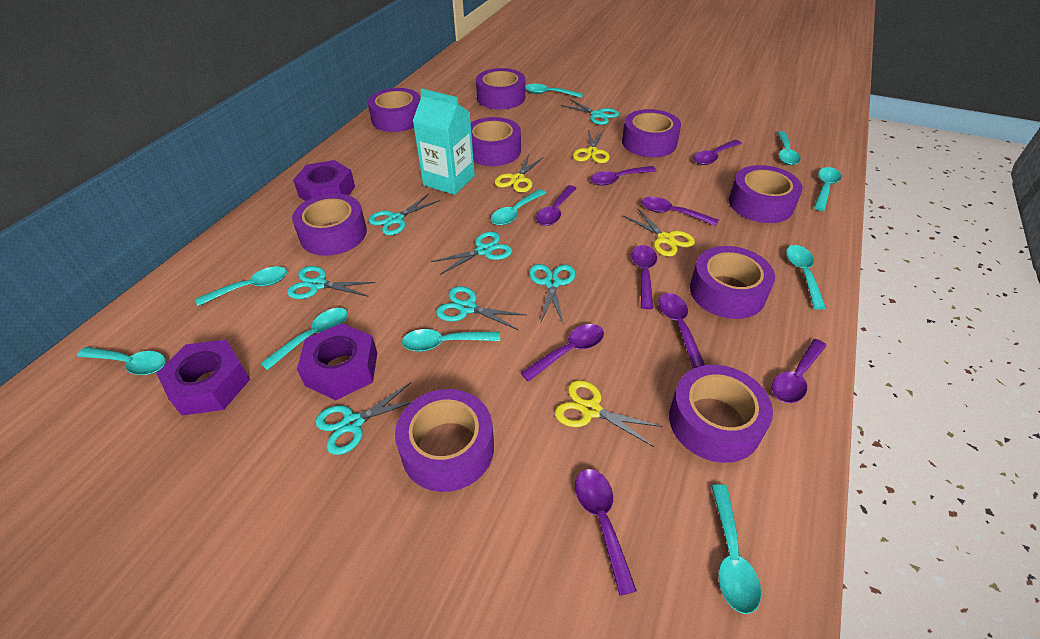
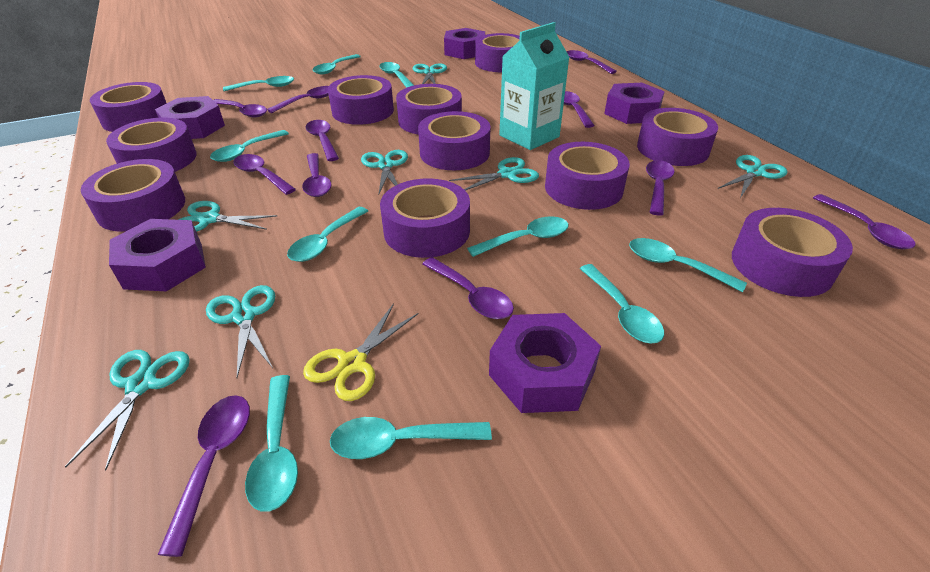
purple nut: [156,340,250,416] [293,160,355,201] [297,323,377,400] = 3 -> [109,219,206,291] [155,96,225,139] [444,28,485,59] [489,313,601,413] [604,83,665,124] = 5
purple spoon: [521,324,604,382] [536,185,577,226] [575,469,637,596] [590,166,656,186] [632,245,657,309] [641,197,719,226] [658,293,705,368] [694,140,742,165] [772,339,827,403] = 9 -> [158,395,250,557] [213,99,267,117] [233,154,296,195] [267,86,329,113] [302,153,331,197] [306,120,339,161] [422,257,514,319] [564,91,595,128] [567,50,617,74] [646,160,675,216] [813,194,915,249] = 11
purple tape: [292,193,367,256] [368,88,420,132] [395,389,494,492] [471,117,521,166] [476,68,525,110] [622,109,681,157] [669,365,773,463] [690,246,775,319] [729,165,803,223] = 9 -> [81,159,185,232] [90,82,166,132] [106,118,196,172] [328,75,394,125] [380,178,470,258] [396,84,462,135] [418,111,491,170] [475,33,520,72] [545,142,630,210] [637,108,718,166] [732,208,853,297] = 11
yellow scissors: [494,155,544,193] [555,380,663,447] [573,130,610,163] [623,208,695,257] = 4 -> [303,303,419,401] = 1

